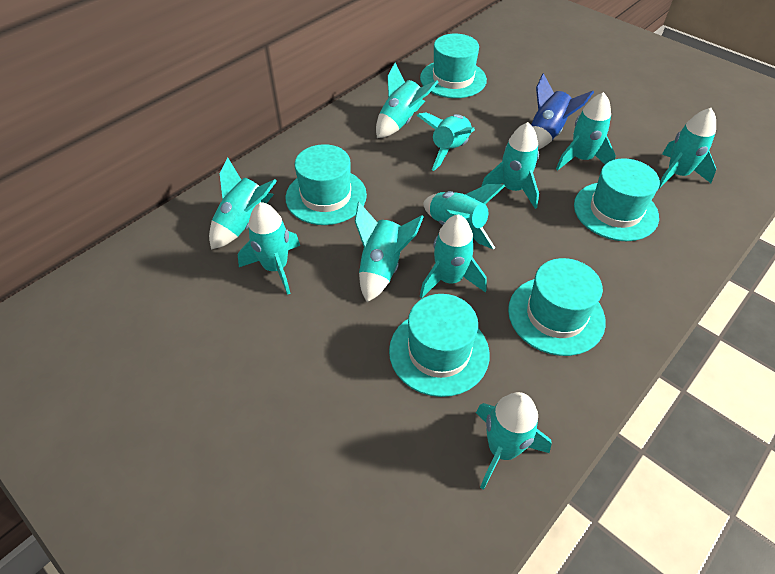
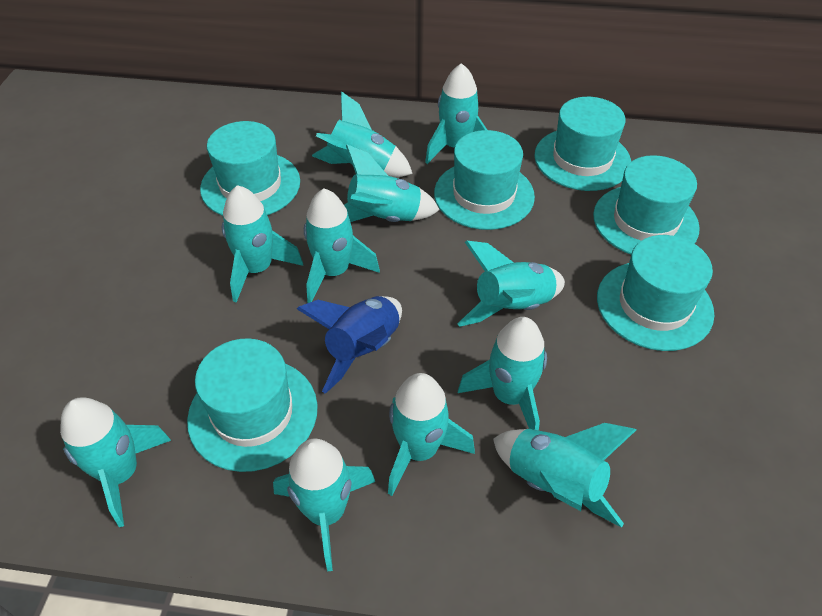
turquoise hat: [286,144,367,225] [389,294,490,397] [420,34,487,98] [508,258,606,356] [574,158,660,241] = 5 -> [187,338,318,472] [200,121,300,216] [434,130,535,230] [534,97,631,191] [593,155,700,254] [597,235,714,351] = 6

